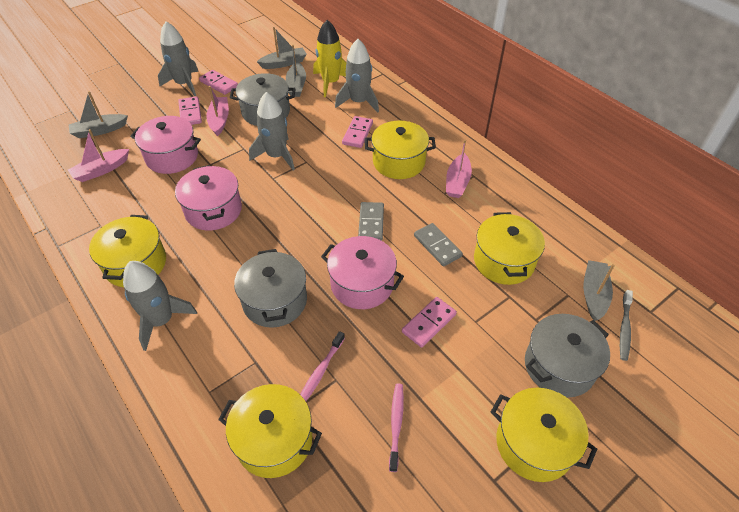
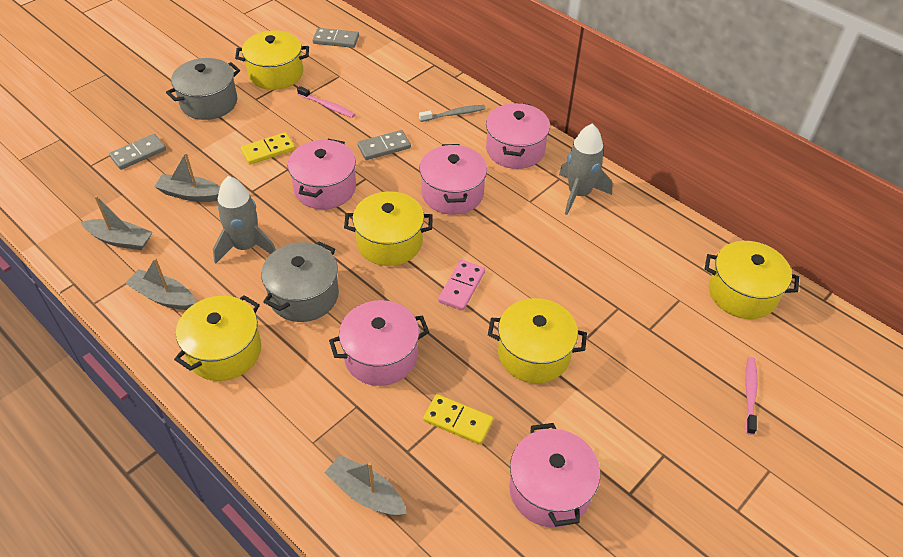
grey domino: [358,202,384,241] [414,223,463,267] = 2 -> [109,134,166,170] [313,28,359,48] [357,130,411,160] = 3
grey pot: [230,73,296,126] [234,249,307,328] [525,314,610,398] = 3 -> [166,58,240,120] [261,241,339,322] = 2
grey rocket: [123,261,197,351] [158,21,199,96] [249,92,295,170] [335,39,379,113] = 4 -> [213,176,276,264] [559,123,613,215] = 2
pink boat: [68,129,129,182] [206,86,229,136] [446,140,472,198] = 3 -> none = 0
pink domino: [178,96,202,125] [199,70,238,95] [342,116,373,148] [402,297,457,348] = 4 -> [438,260,485,311] = 1
pink pot: [130,116,201,174] [175,165,242,231] [321,236,404,309] = 3 -> [288,139,356,209] [329,300,429,386] [419,144,487,215] [486,102,550,169] [509,423,600,528] = 5
yellow domino: none = 0 -> [240,132,295,165] [423,394,493,445] = 2
yellow rocket: [313,20,346,97] = 1 -> none = 0

